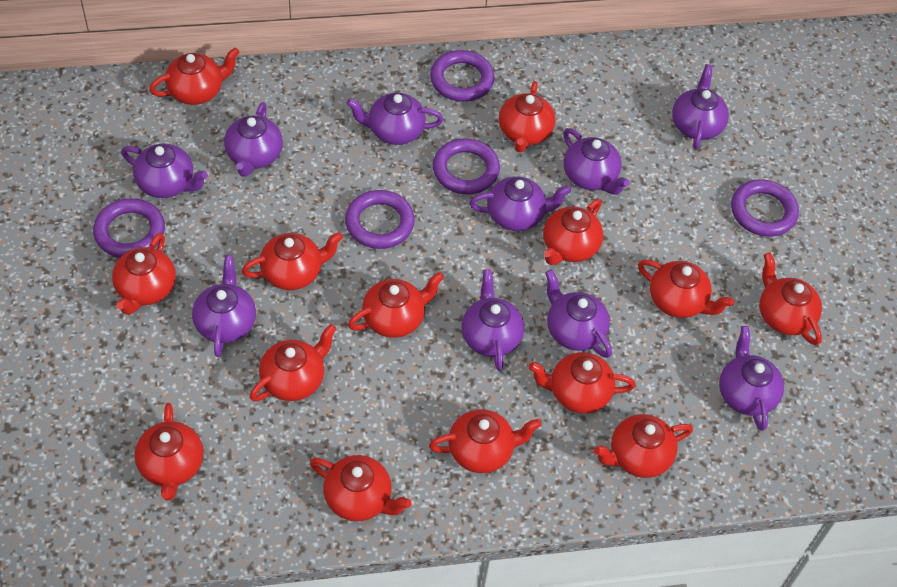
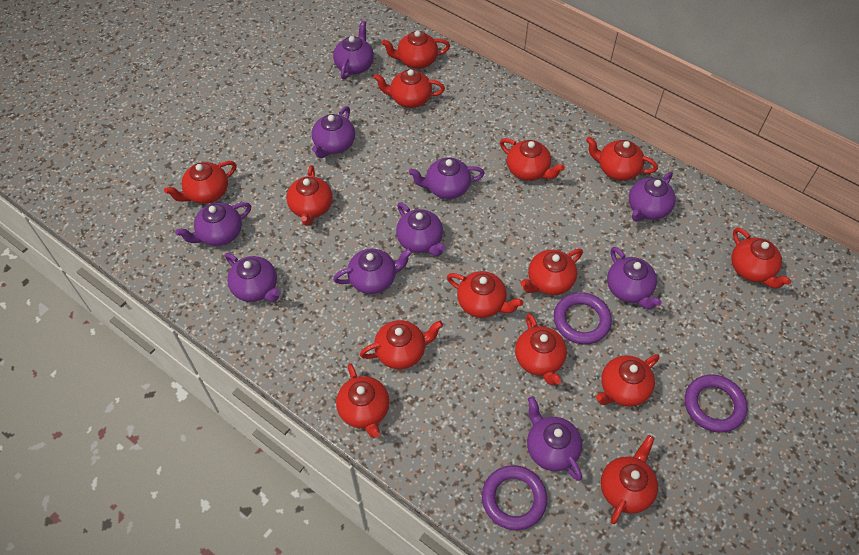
purple ring: [93,198,165,258] [345,190,415,249] [430,50,494,102] [433,138,500,194] [731,179,799,237] = 5 -> [482,465,547,530] [554,292,612,344] [685,375,747,433] = 3

